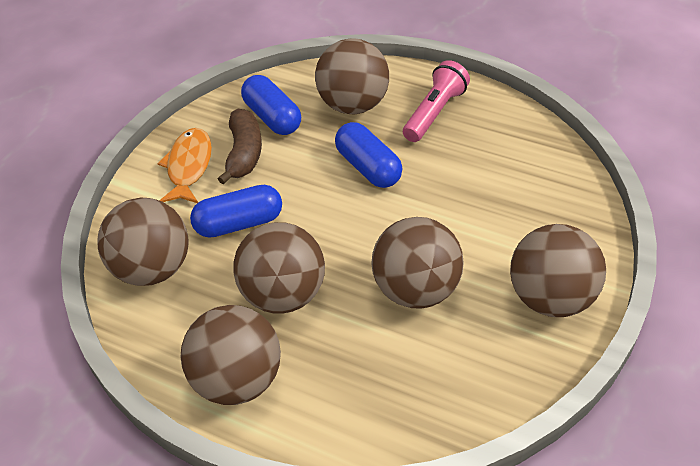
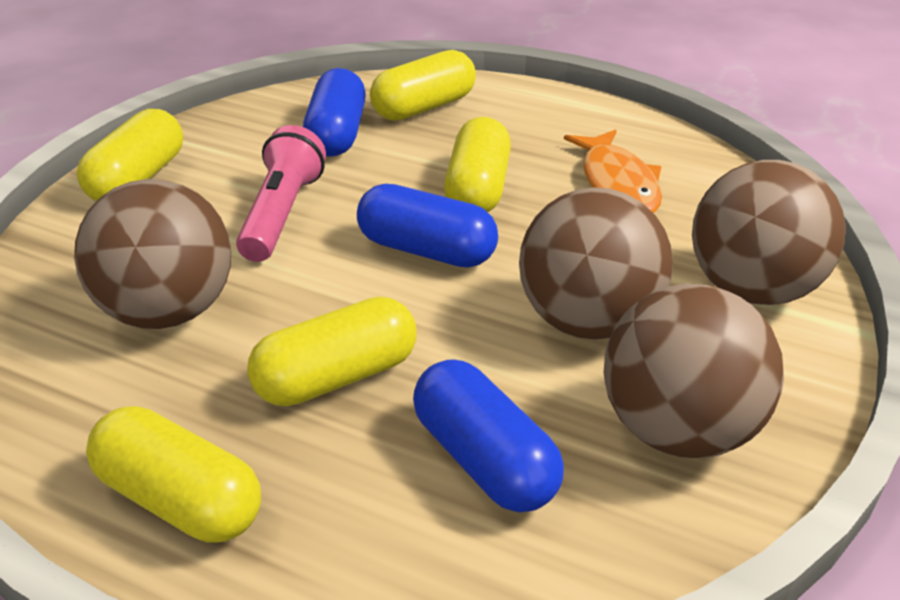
brown ball: [97,198,189,286] [180,305,281,405] [234,222,325,314] [315,38,389,114] [371,217,464,309] [510,224,606,317] = 6 -> [74,179,231,329] [519,187,673,340] [604,283,784,458] [692,160,846,305] = 4
brown banana: [218,109,262,184] = 1 -> none = 0
yellow capsule: none = 0 -> [77,109,183,201] [86,406,261,543] [247,297,417,406] [370,50,476,121] [444,117,511,212] = 5

